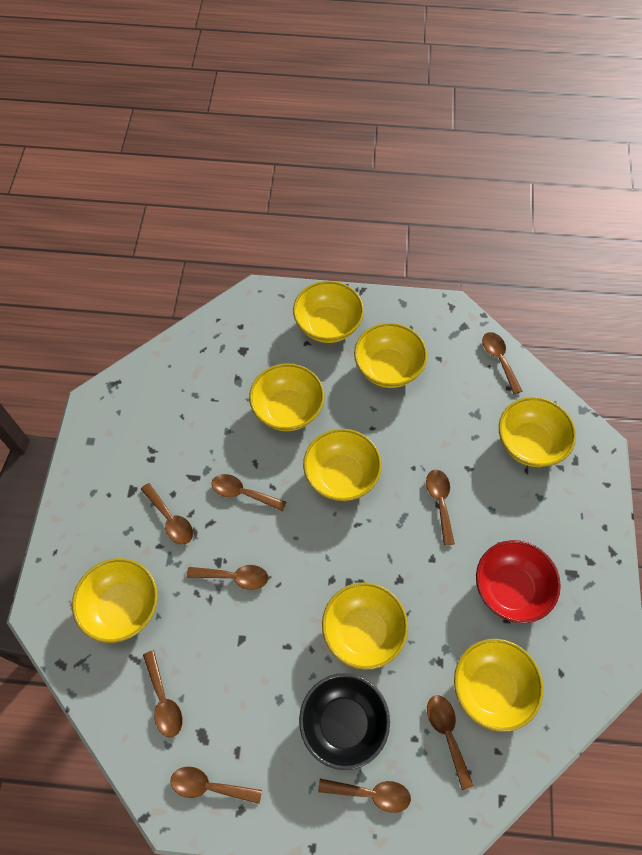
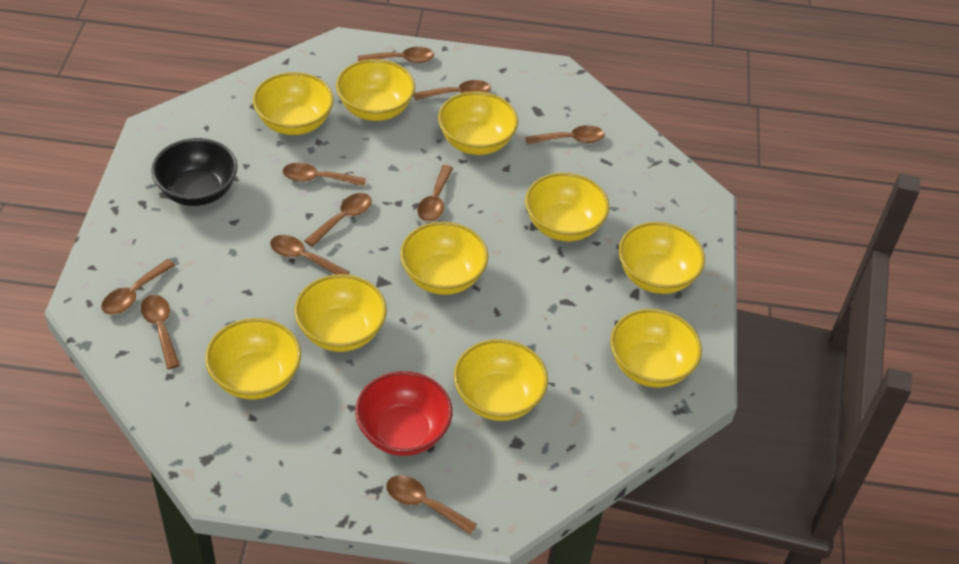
brown spoon: [141,483,193,545] [143,650,183,737] [171,766,262,804] [187,565,268,590] [211,474,287,511] [318,779,411,813] [426,470,455,546] [427,695,474,790] [482,332,523,394] = 9 -> [101,259,175,315] [141,295,180,369] [270,235,350,275] [283,163,366,186] [304,193,372,247] [358,47,434,63] [386,475,477,535] [414,80,491,100] [417,165,453,222] [525,125,604,144] = 10
yellow bowl: [72,558,158,643] [249,363,325,431] [293,281,364,343] [303,429,382,501] [322,582,408,670] [354,323,427,388] [454,639,544,732] [499,397,576,467] = 8 -> [205,318,301,399] [253,72,334,135] [295,274,387,352] [336,59,415,121] [400,222,488,295] [438,91,518,155] [454,339,548,421] [525,173,609,241] [610,309,702,387] [619,222,705,294] = 10

